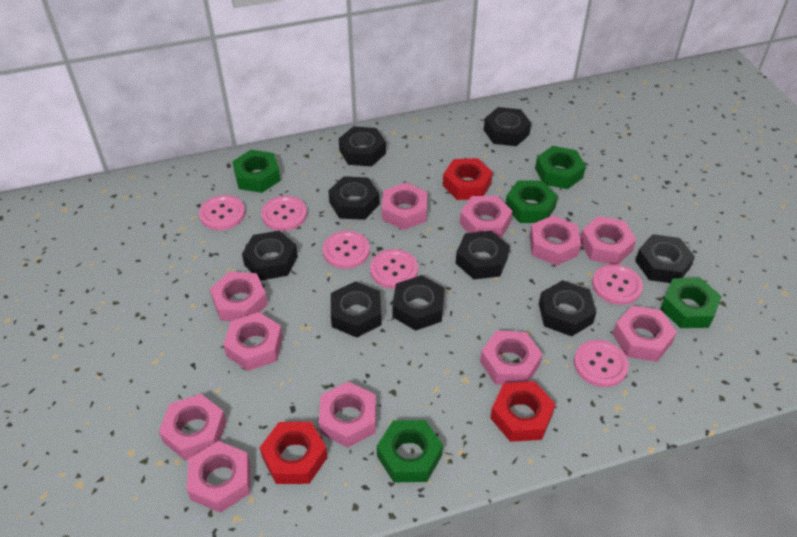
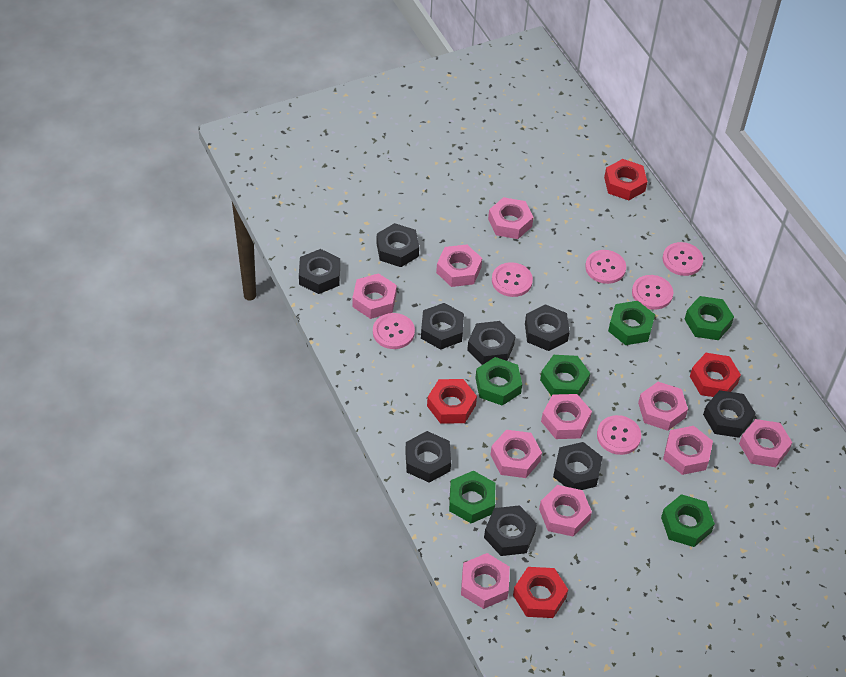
green nut: [232,150,281,193] [377,420,443,482] [506,180,558,223] [535,146,586,189] [660,278,722,328] = 5 -> [449,471,495,523] [475,357,522,406] [540,355,590,396] [608,301,655,345] [661,494,715,547] [685,296,734,340] = 6
pink nut: [159,394,227,461] [187,441,250,513] [210,271,268,321] [223,312,283,371] [319,381,376,448] [382,183,427,230] [460,196,513,238] [480,330,542,385] [530,215,581,266] [580,216,636,264] [613,306,677,362] = 11 -> [352,273,397,319] [436,245,482,287] [461,553,510,609] [488,197,533,239] [490,430,542,478] [539,485,592,537] [541,394,592,439] [638,382,688,431] [663,426,713,475] [739,419,793,467] = 10
red nut: [260,422,328,484] [443,158,493,200] [490,381,555,442] = 3 -> [427,379,477,424] [513,567,568,618] [604,159,647,200] [690,353,741,397] = 4

